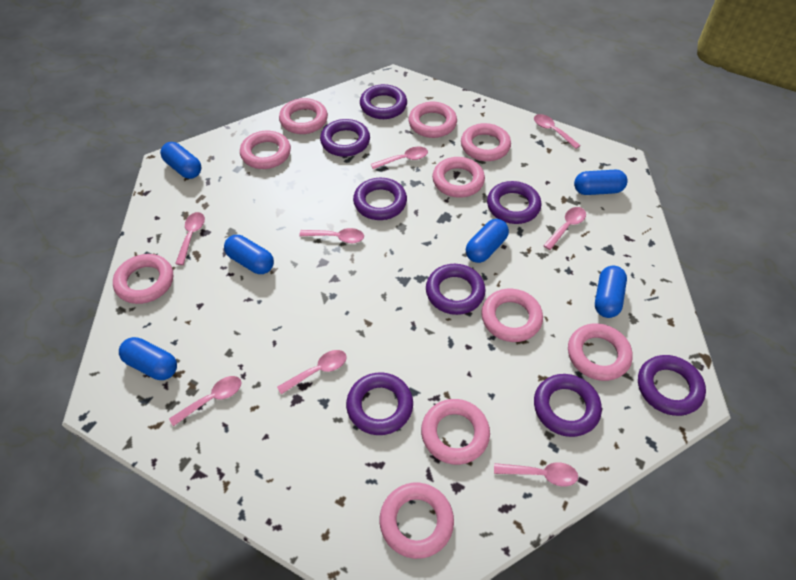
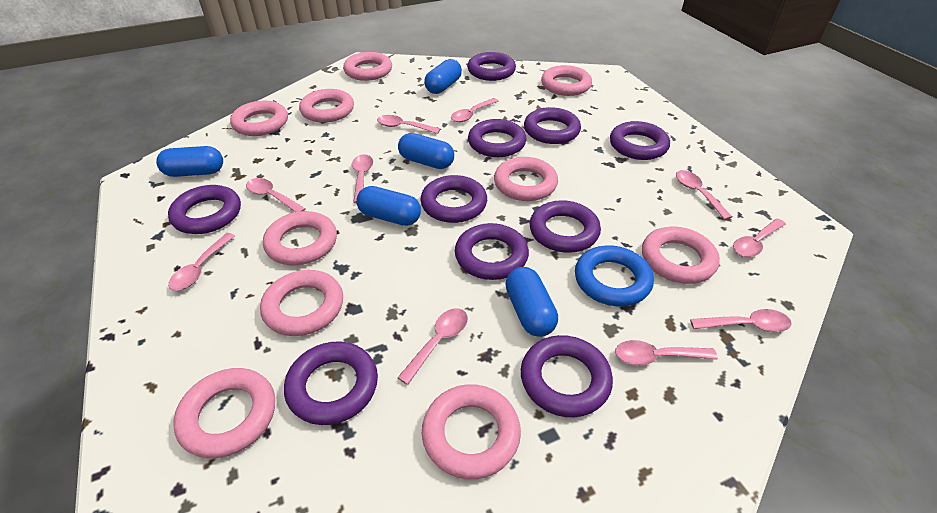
blue capsule: [119,337,177,380] [160,142,201,179] [224,235,274,274] [466,219,509,263] [574,170,628,195] [595,266,627,318] = 6 -> [156,146,223,177] [356,186,421,226] [398,133,454,169] [424,59,462,94] [505,267,558,337] = 5
blue ring: none = 0 -> [575,245,654,307] = 1
pink spoon: [169,376,242,426] [175,212,205,265] [277,350,347,395] [299,228,364,243] [371,147,428,169] [494,462,578,487] [534,114,581,149] [543,207,586,250] = 8 -> [168,233,235,291] [246,178,306,212] [352,154,373,203] [377,115,440,134] [398,308,468,385] [451,98,499,122] [615,340,718,366] [676,170,732,220] [690,309,792,332] [733,219,786,257] = 10
purple ring: [320,119,370,157] [346,372,413,435] [353,178,407,220] [360,84,407,119] [426,264,485,315] [487,181,541,224] [534,374,602,437] [638,355,706,416] = 8 -> [168,185,241,234] [284,341,378,425] [420,175,487,223] [455,223,529,280] [467,52,516,81] [468,119,526,157] [521,335,613,417] [524,107,581,144] [530,200,601,253] [610,121,670,160] = 10

